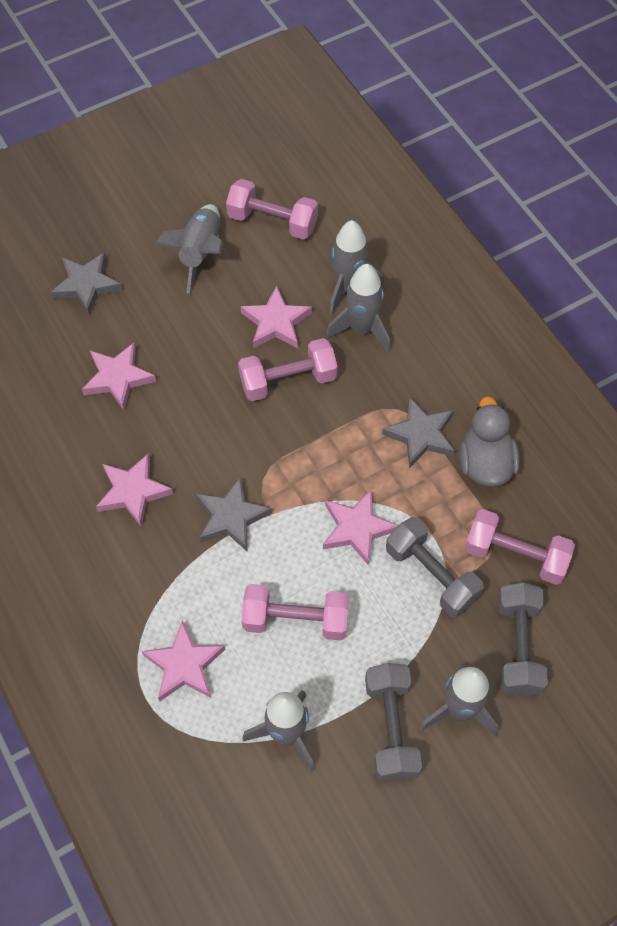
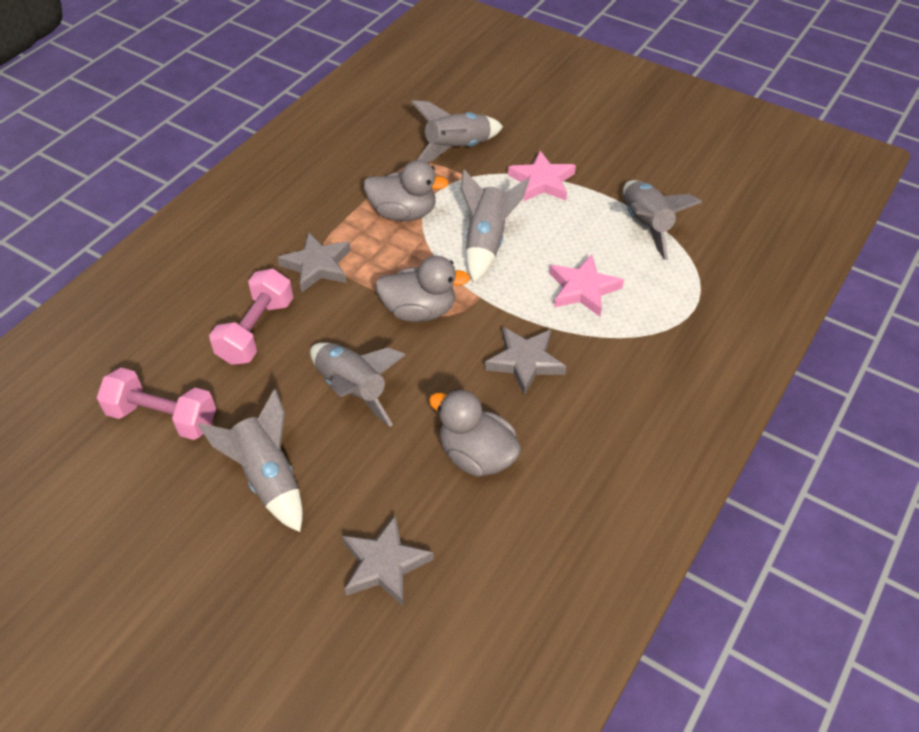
grey duck: [459,396,520,487] = 1 -> [363,160,449,221] [375,256,470,322] [429,389,521,477] = 3
grey dumbbell: [365,663,422,781] [386,517,484,617] [497,582,548,696] = 3 -> none = 0
pink dumbbell: [226,179,318,240] [238,338,338,401] [241,584,349,640] [465,509,575,585] = 4 -> [97,368,216,440] [209,269,293,365] = 2
pink star: [82,343,156,410] [96,453,173,527] [142,620,225,701] [240,286,312,348] [323,489,398,565] = 5 -> [508,151,576,201] [549,254,624,317] = 2

